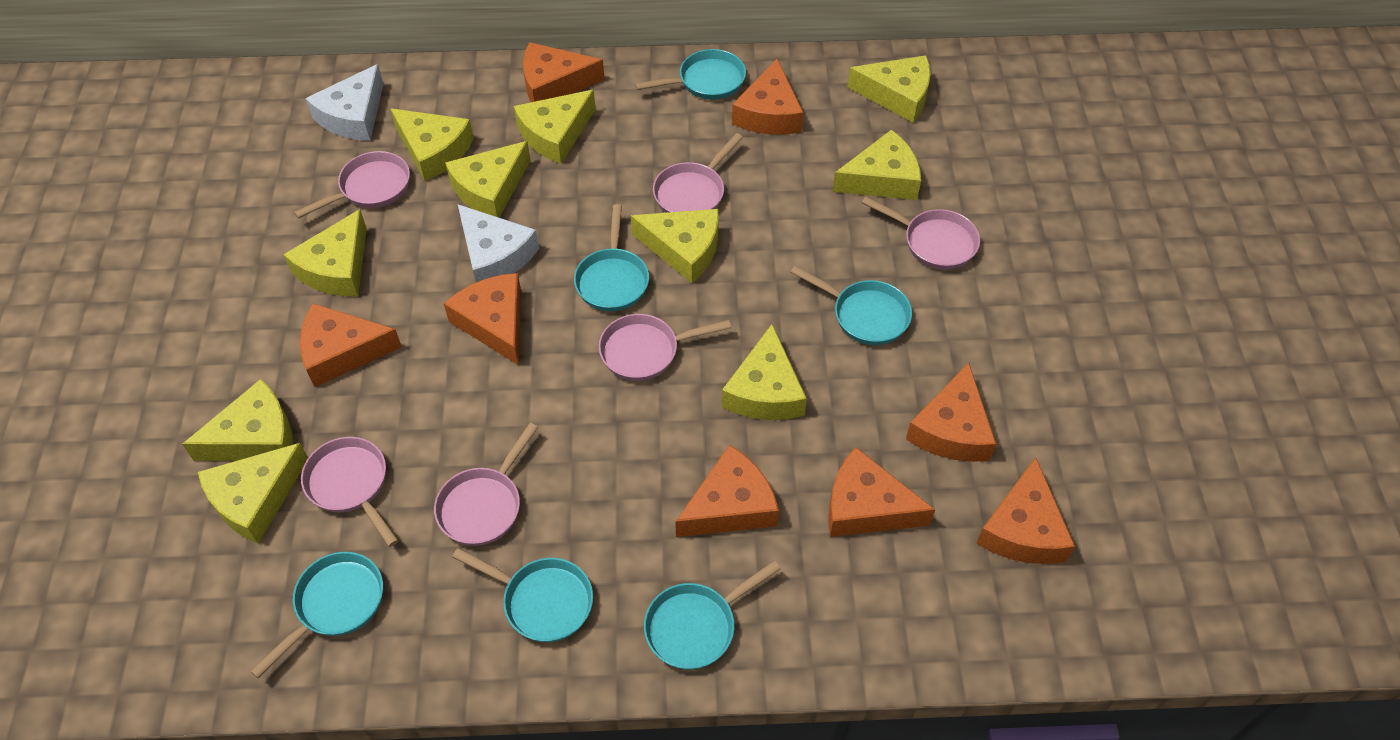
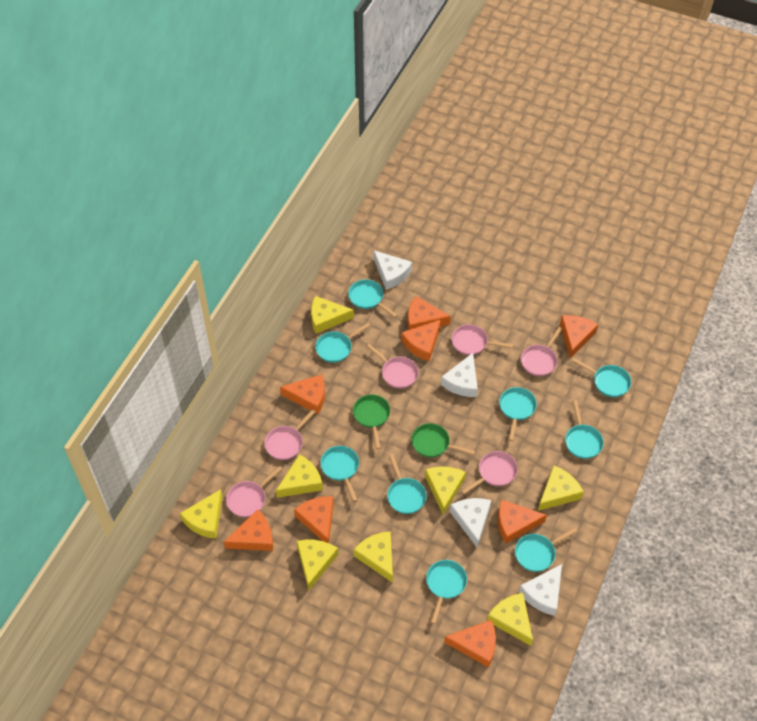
green pan: none = 0 -> [353,394,390,449] [411,423,475,458] = 2
turquoise pan: [250,552,383,678] [452,548,593,642] [574,204,649,311] [635,49,746,100] [644,560,781,670] [790,266,912,345] = 6 -> [315,323,371,363] [320,446,359,502] [348,279,398,318] [387,454,427,514] [426,560,467,624] [499,387,537,441] [515,527,577,572] [565,400,604,459] [572,358,631,397] = 9
white cheese: [306,64,384,141] [458,205,539,282] = 2 -> [374,250,412,290] [441,353,478,397] [450,498,491,547] [519,564,562,616] = 4
yellow cheese: [182,379,293,461] [198,443,308,543] [283,209,367,297] [390,108,474,181] [445,141,531,218] [514,90,596,164] [631,209,719,283] [722,324,807,420] [832,130,921,200] [847,55,931,123] = 10 -> [180,489,223,539] [276,454,323,498] [297,540,338,590] [311,296,354,334] [353,531,393,583] [425,466,466,515] [487,593,533,646] [538,465,584,511] = 8

